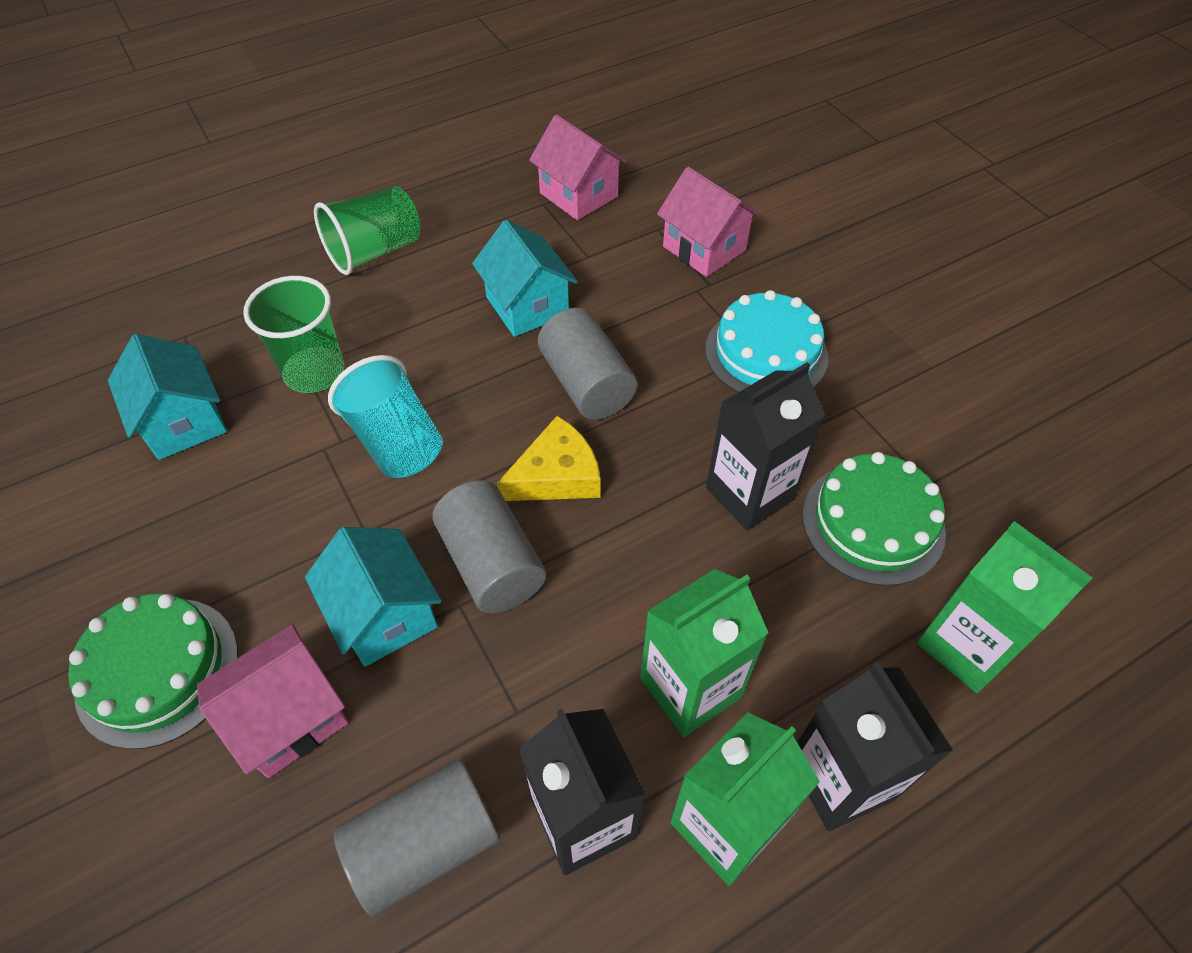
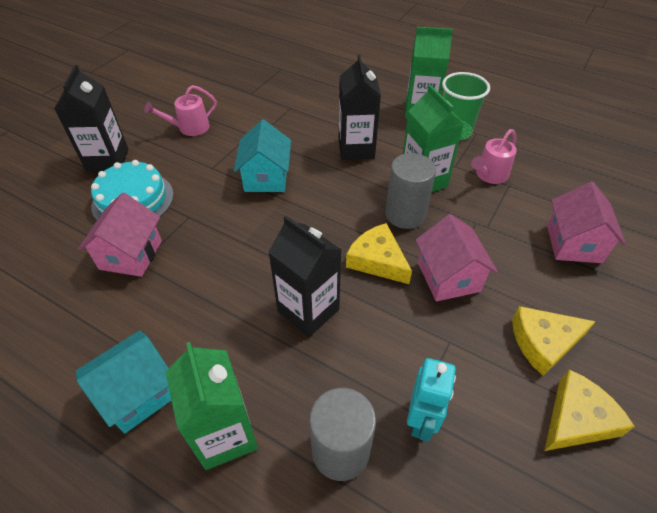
green cake: [68,594,238,749] [803,452,946,586] = 2 -> none = 0
green cup: [243,276,344,393] [314,186,421,275] = 2 -> [442,72,490,140] = 1
grey cylinder: [334,759,499,916] [432,480,546,613] [538,308,637,420] = 3 -> [309,388,376,481] [385,153,436,229] = 2
pink watering can: none = 0 -> [144,85,217,136] [471,129,517,184] = 2
turquoise cup: [328,355,443,478] = 1 -> none = 0
turquoise house: [108,334,227,460] [305,527,442,667] [472,220,578,337] = 3 -> [76,330,171,433] [234,119,291,192] = 2
turquoise robot: none = 0 -> [407,358,456,442] = 1
yellow cheese: [497,416,601,501] = 1 -> [346,223,412,284] [512,306,596,376] [544,369,635,451] = 3

